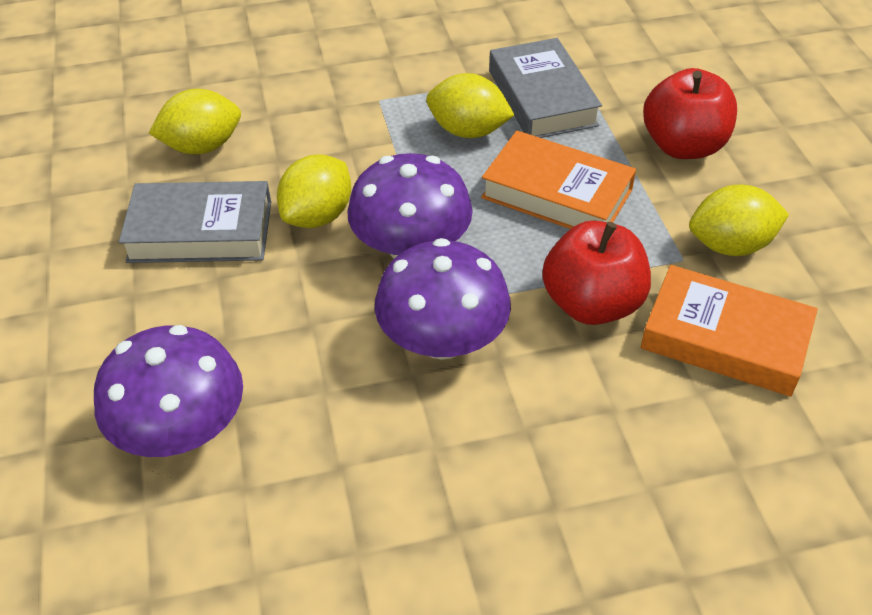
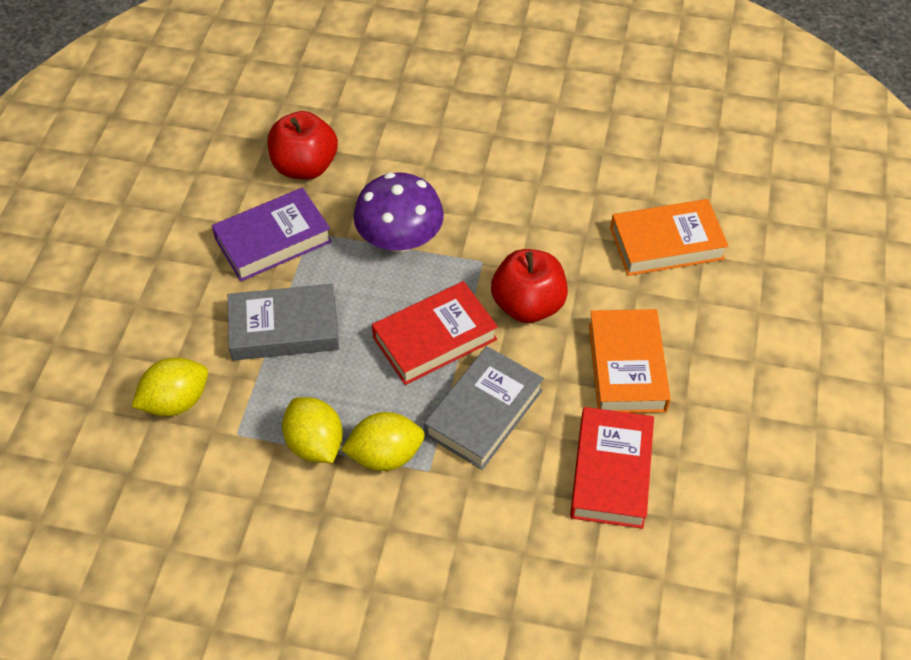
purple book: none = 0 -> [212,187,332,281] = 1
purple mushroom: [94,325,243,457] [347,153,473,259] [375,238,511,360] = 3 -> [353,172,444,252] = 1
red book: none = 0 -> [372,281,498,385] [570,407,654,529] = 2
yellow lemon: [149,89,241,154] [277,155,351,228] [426,73,514,138] [689,185,789,256] = 4 -> [131,357,208,416] [282,397,343,463] [341,412,425,471] = 3

